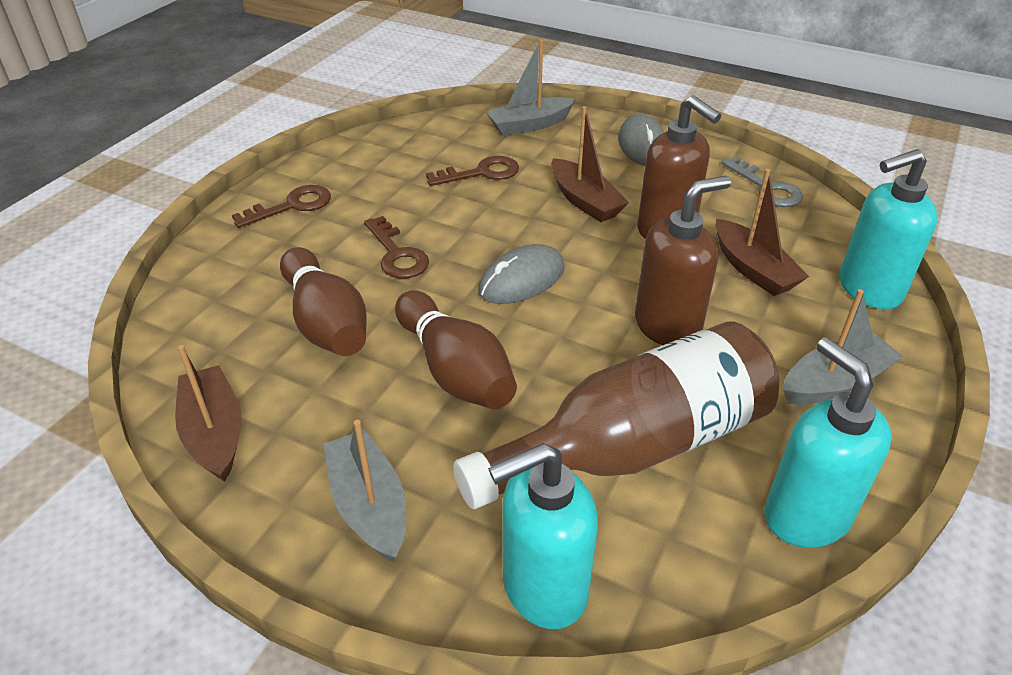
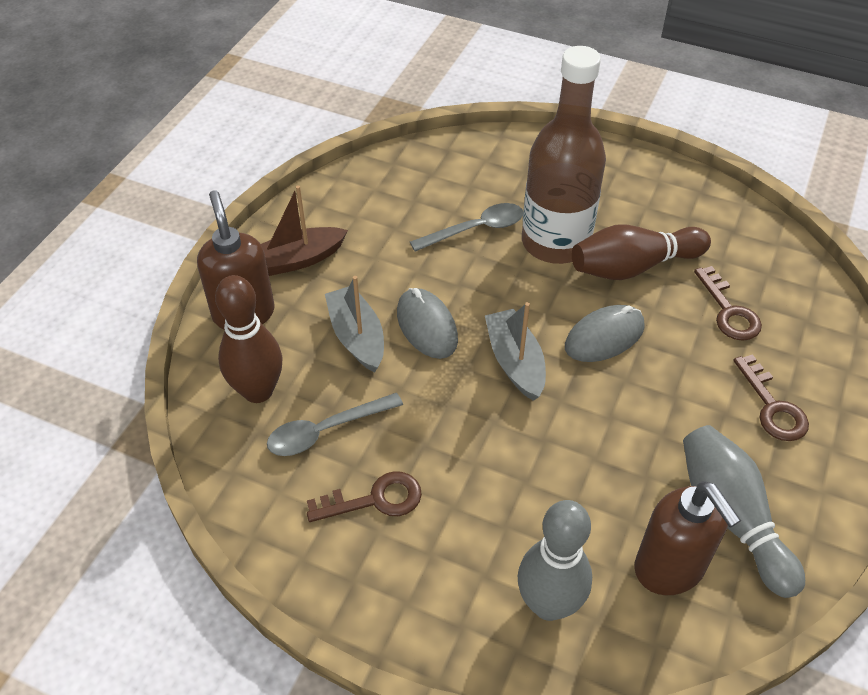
brown boat: [175,345,242,482] [551,106,629,222] [716,169,809,296] = 3 -> [261,185,348,276] = 1
grey boat: [324,420,406,561] [486,40,575,136] [783,289,903,405] = 3 -> [325,276,384,372] [485,302,546,401] = 2
grey bowling pin: none = 0 -> [518,500,592,621] [683,425,805,598] = 2
grey key: [722,156,803,207] = 1 -> none = 0
grey spoon: none = 0 -> [267,393,403,456] [410,203,523,252] = 2
turquoise soap dispenser: [488,443,598,629] [764,338,892,548] [840,149,938,309] = 3 -> none = 0

